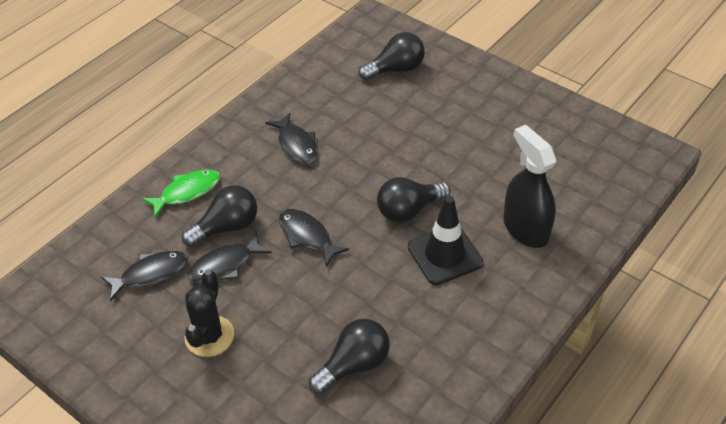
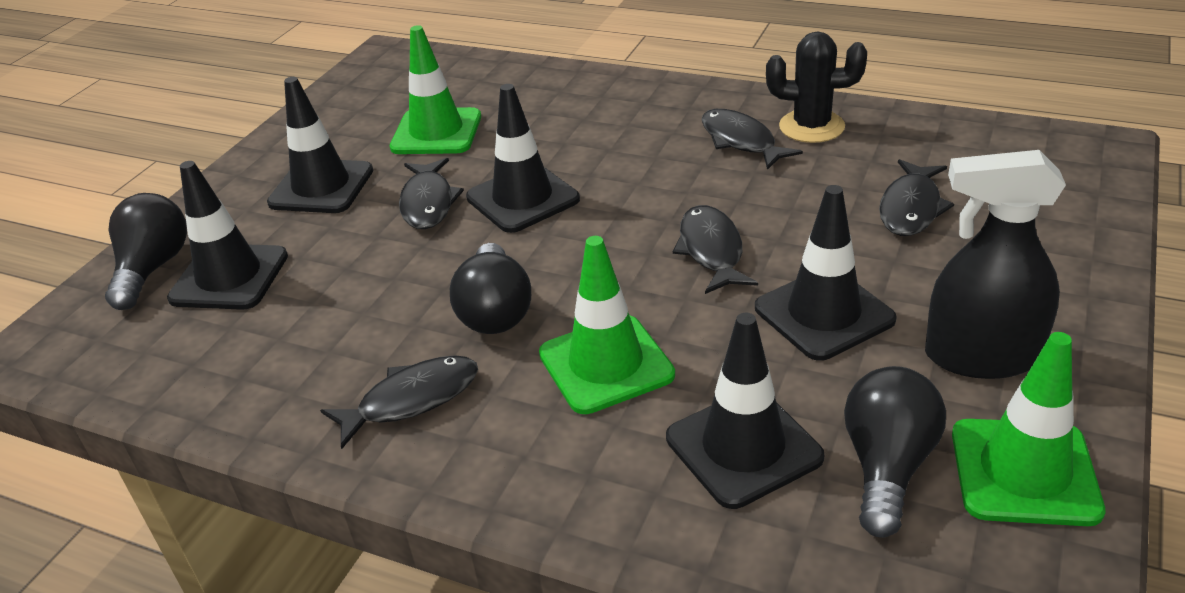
black fish: [101,251,188,301] [187,232,272,283] [266,113,318,164] [279,209,349,267] = 4 -> [320,355,478,449] [399,158,464,229] [673,205,758,294] [702,109,803,170] [879,159,954,236] = 5
black light bulb: [182,186,257,247] [309,319,390,394] [359,32,425,80] [377,177,451,223] = 4 -> [105,193,187,310] [450,243,531,334] [844,366,946,538] = 3
black traffic cone: [408,196,483,285] = 1 -> [167,161,288,310] [267,77,373,213] [466,84,580,233] [666,313,824,509] [755,185,896,361] = 5
green fish: [142,169,220,218] = 1 -> none = 0
green traffic cone: none = 0 -> [390,25,481,154] [539,236,675,414] [952,332,1105,526] = 3

